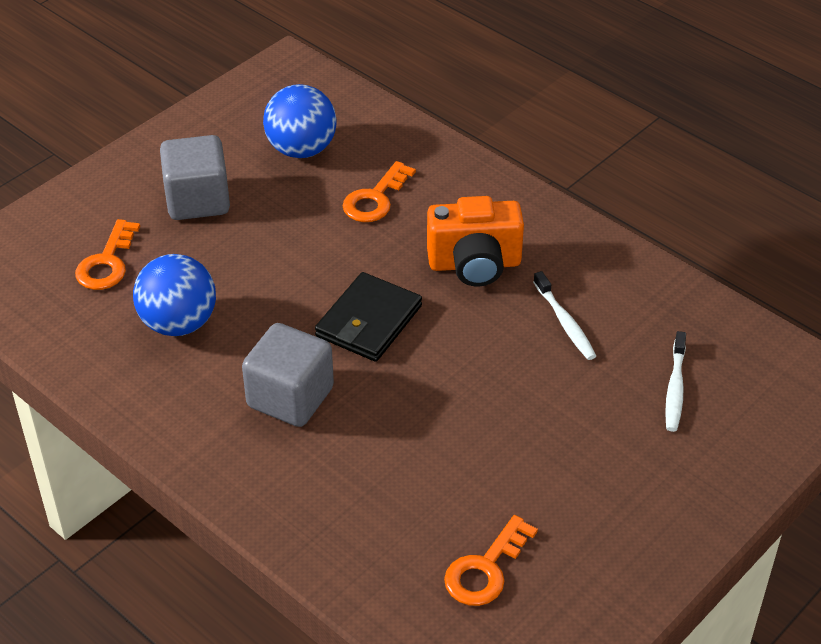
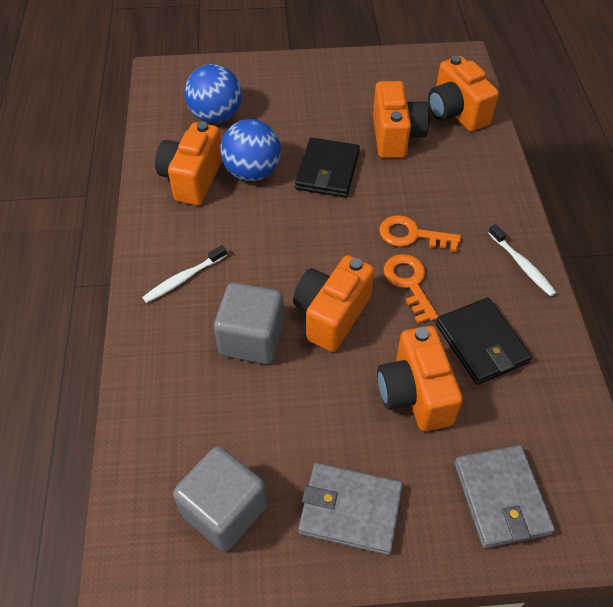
black wallet: [315,272,422,362] = 1 -> [295,137,360,198] [436,298,532,385] = 2
grey wallet: none = 0 -> [298,463,403,555] [454,445,555,548] = 2
orange camera: [427,196,524,287] = 1 -> [155,121,222,205] [293,255,374,352] [373,81,429,158] [377,326,463,431] [428,55,499,131] = 5
orange key: [75,219,140,290] [343,161,416,222] [444,515,538,606] = 3 -> [379,215,461,252] [384,254,439,324] = 2

